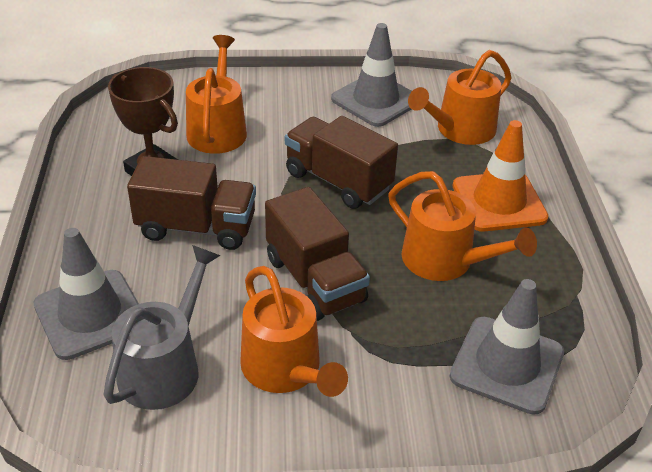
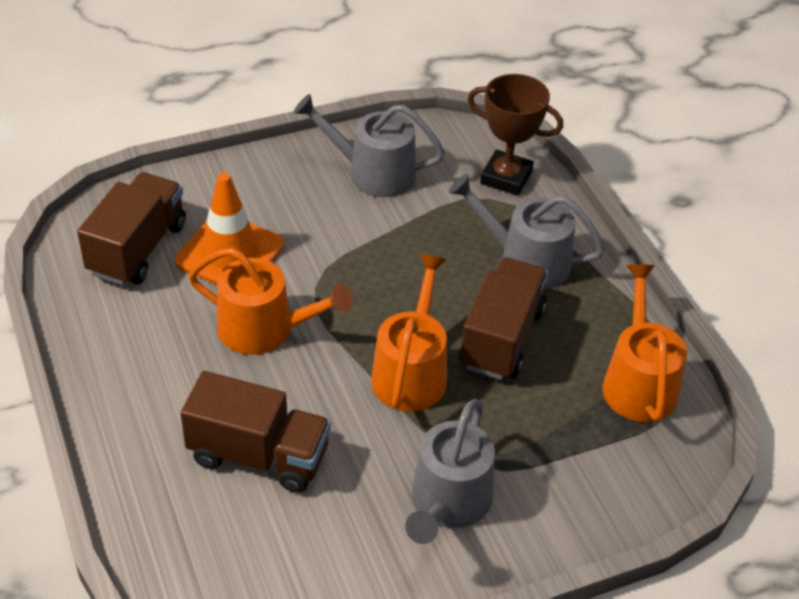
grey traffic cone: [34,228,139,360] [331,23,412,127] [449,279,564,415] = 3 -> none = 0
grey watering can: [103,245,220,410] = 1 -> [294,94,445,197] [405,399,495,544] [448,174,605,289] = 3
orange watering can: [186,35,247,154] [240,266,348,397] [388,171,537,281] [408,50,511,145] = 4 -> [188,248,353,355] [371,254,447,412] [602,265,687,422] = 3

